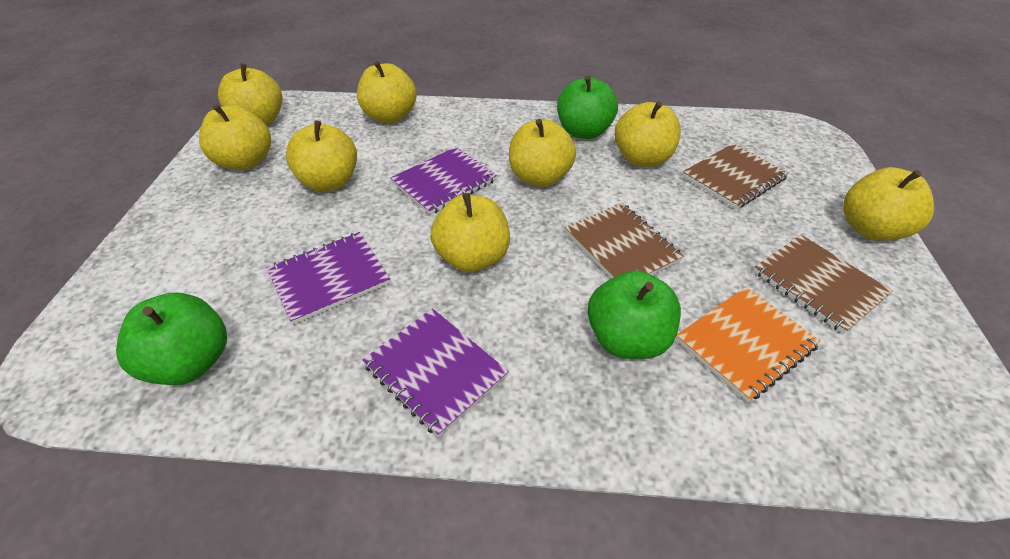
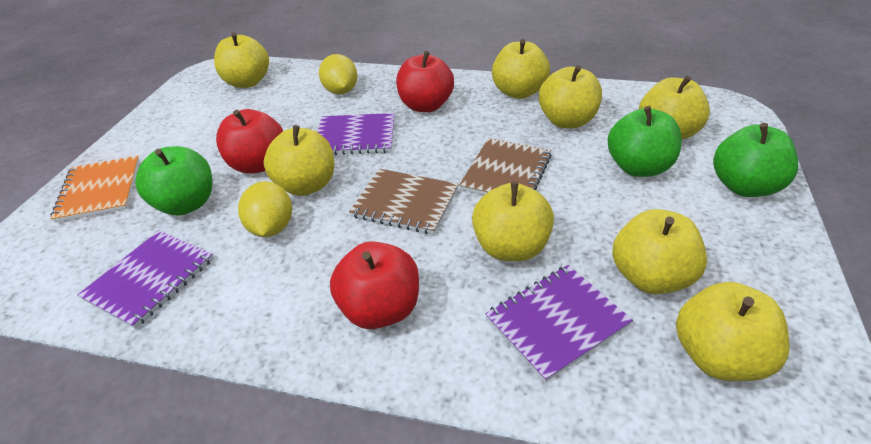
brown notebook: [565,203,684,279] [683,143,789,209] [753,235,893,334] = 3 -> [349,169,458,235] [459,138,552,195] = 2
red apple: none = 0 -> [216,109,283,174] [330,241,419,329] [396,51,454,112] = 3
yellow lemon: none = 0 -> [238,181,292,237] [319,54,357,94] = 2

